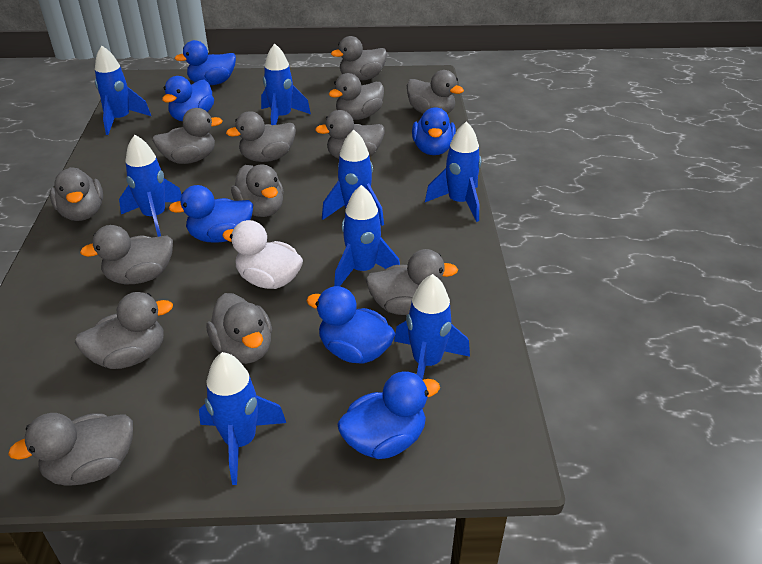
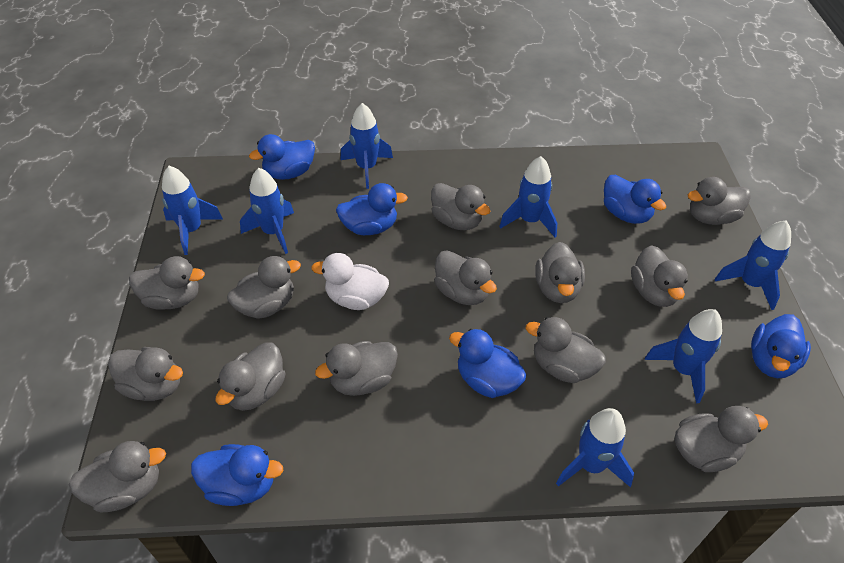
blue rocket: [95,46,151,135] [119,135,182,237] [199,352,286,485] [261,44,311,125] [322,130,384,226] [334,185,400,286] [394,274,470,380] [425,121,481,222] = 8 -> [162,166,223,255] [240,168,294,254] [341,103,393,189] [499,156,557,237] [556,408,634,487] [645,309,722,404] [714,220,791,310] = 7

